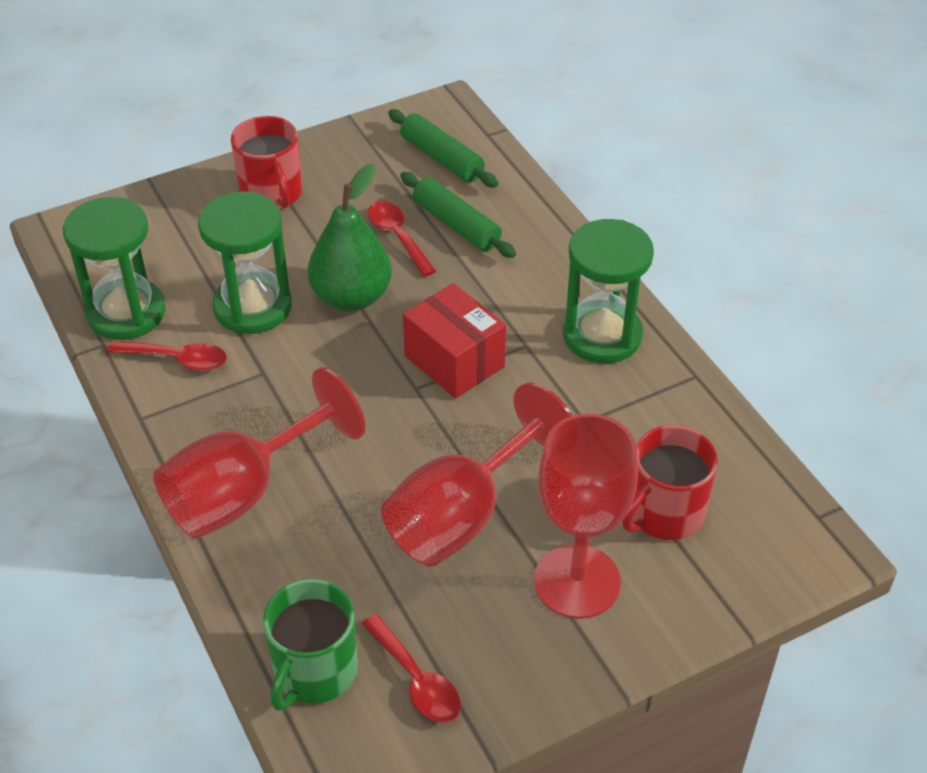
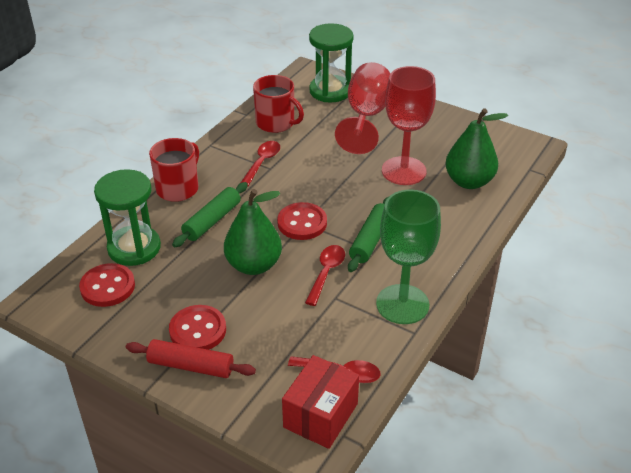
green goblet: none = 0 -> [376,189,441,324] = 1
green hourglass: [63,197,166,340] [198,191,292,334] [563,219,654,363] = 3 -> [94,169,161,266] [309,23,354,102] = 2
green mug: [263,579,358,711] = 1 -> none = 0
green pear: [308,164,392,311] = 1 -> [224,189,282,275] [445,108,508,189] = 2
red button: none = 0 -> [79,263,135,307] [169,305,226,350] [277,202,327,240] = 3
red goblet: [153,367,366,539] [381,383,573,567] [534,413,638,619] = 3 -> [335,62,390,154] [382,66,436,185] = 2
red rolling pin: none = 0 -> [126,339,256,378] = 1

